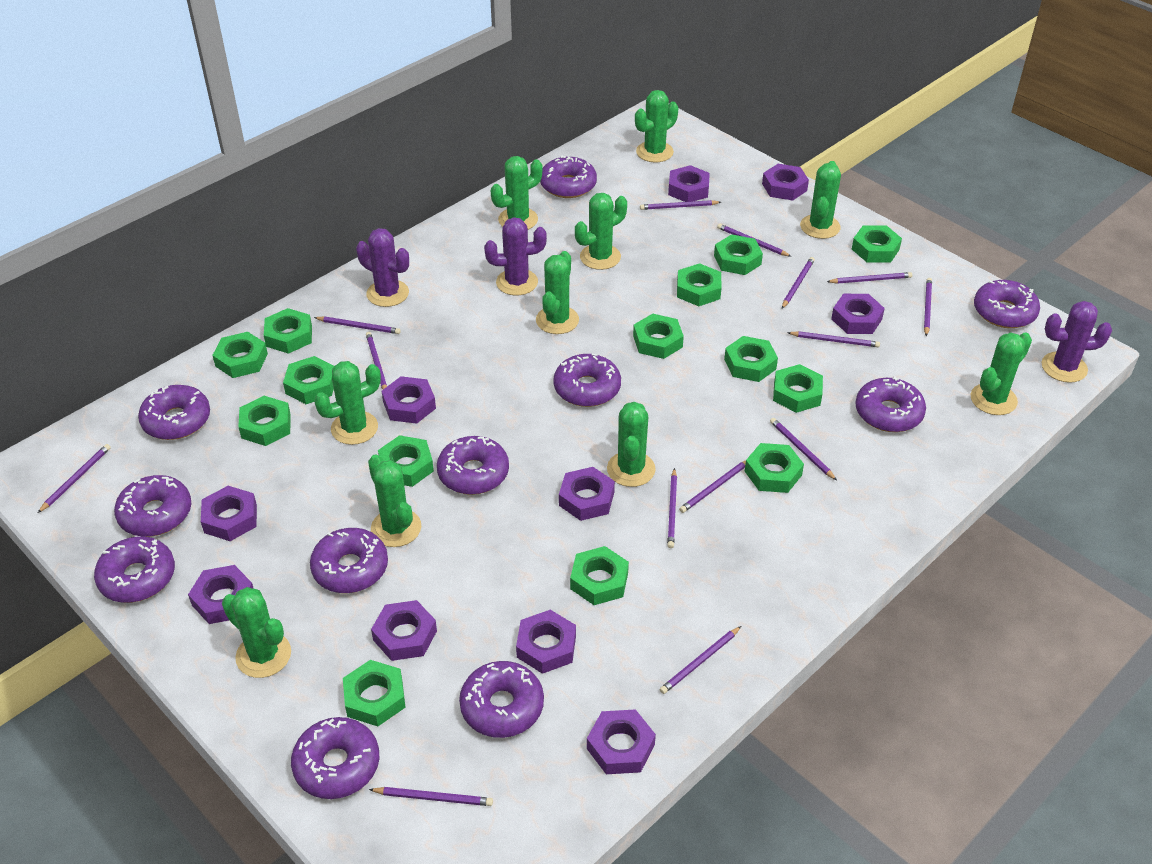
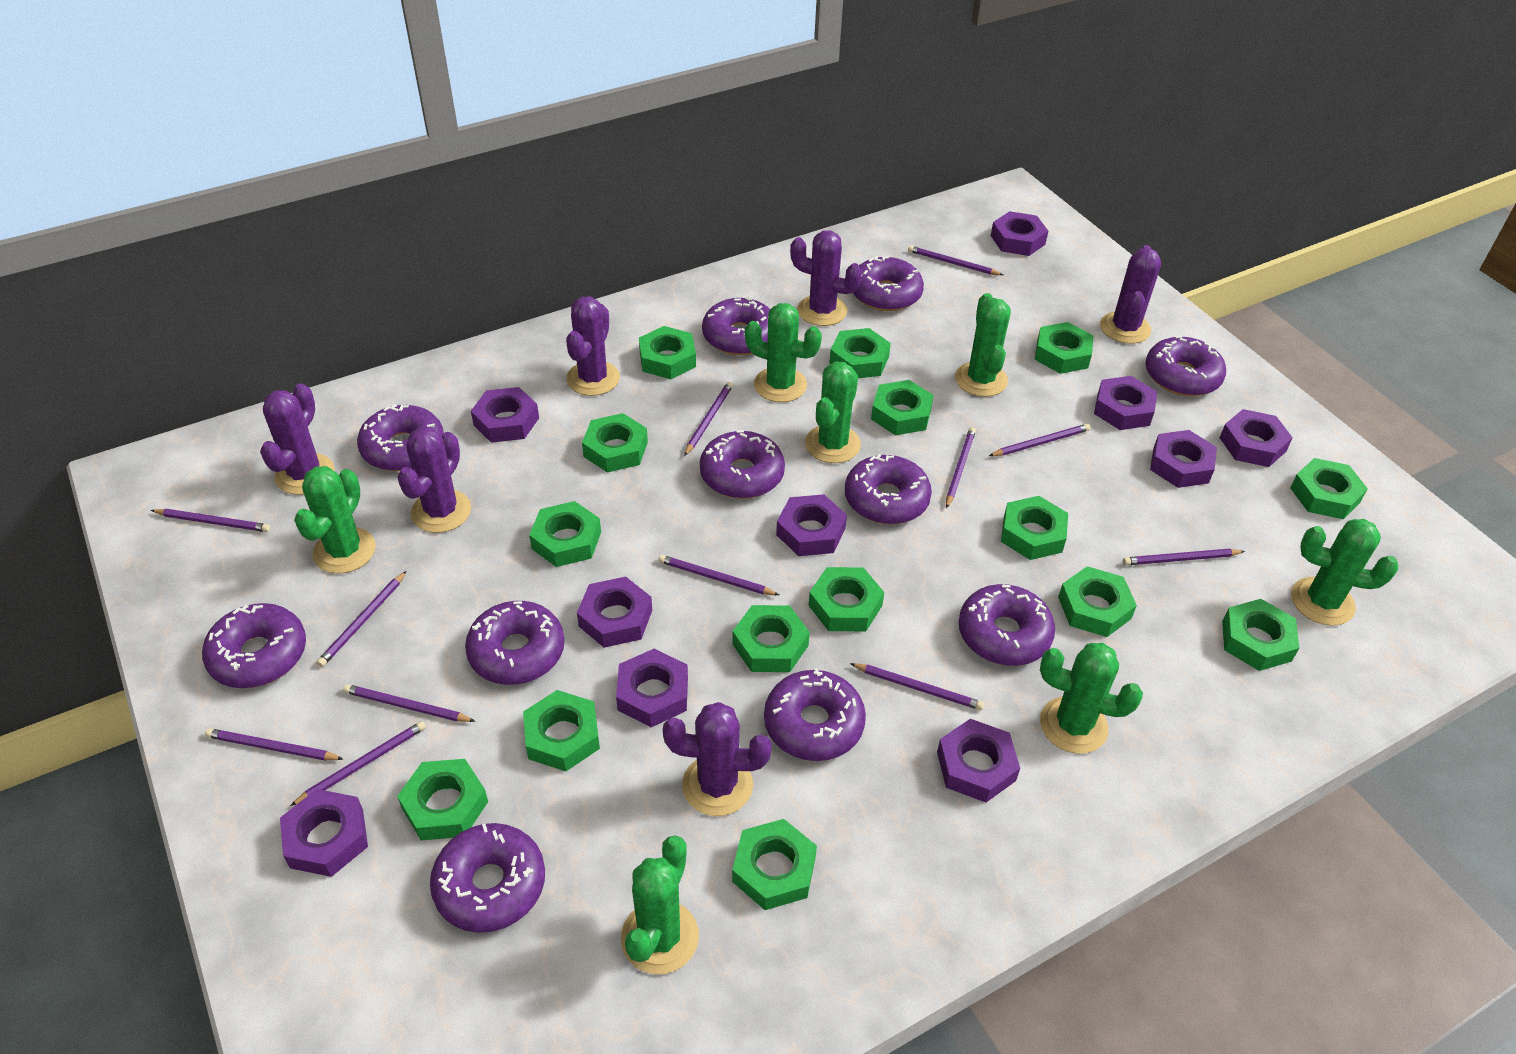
green cactus: [222,587,291,678] [314,361,381,445] [368,454,421,547] [491,156,543,230] [536,251,579,334] [575,193,627,270] [607,402,656,487] [635,90,678,162] [800,161,841,239] [971,332,1032,415] = 10 -> [294,466,376,574] [621,835,699,974] [745,303,822,402] [805,362,861,463] [955,293,1011,397] [1040,643,1143,754] [1291,519,1398,626] = 7
green nut: [212,332,268,378] [238,396,291,446] [264,308,312,354] [283,356,334,404] [343,660,406,726] [378,435,434,487] [570,546,629,605] [633,314,684,359] [677,263,722,306] [714,234,763,275] [724,336,778,382] [745,443,804,493] [773,364,823,413] [852,225,902,263] = 14 -> [397,759,488,840] [523,690,600,771] [529,501,601,567] [582,413,648,473] [639,326,696,379] [732,605,810,672] [732,819,817,910] [809,567,884,631] [829,328,891,378] [871,380,934,435] [1001,496,1068,560] [1035,322,1094,374] [1058,566,1137,637] [1222,599,1299,671] [1290,458,1368,519] = 15
purple cactus: [356,228,409,307] [484,217,547,295] [1041,301,1112,383] = 3 -> [260,383,335,495] [397,427,471,533] [566,296,620,396] [663,702,772,816] [790,230,862,326] [1100,245,1161,344] = 6
purple pencil: [38,444,111,513] [314,316,401,334] [366,332,387,389] [369,787,493,806] [640,200,721,210] [660,626,741,694] [667,468,677,548] [679,461,746,513] [717,224,792,257] [770,418,837,480] [782,257,815,309] [788,331,880,347] [827,272,912,284] [924,278,932,336] = 14 -> [151,509,270,532] [205,728,343,761] [290,721,426,806] [317,571,406,667] [343,684,475,722] [658,555,779,595] [684,382,733,456] [850,663,984,710] [908,245,1003,275] [946,427,976,509] [989,424,1090,456] [1123,549,1245,565] = 12

